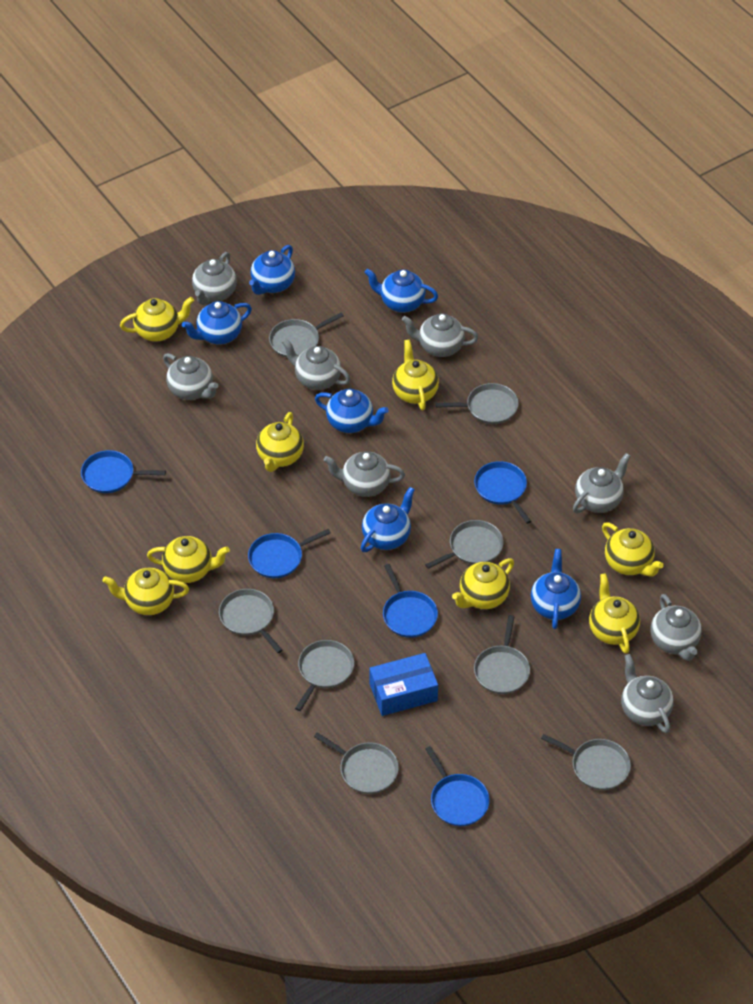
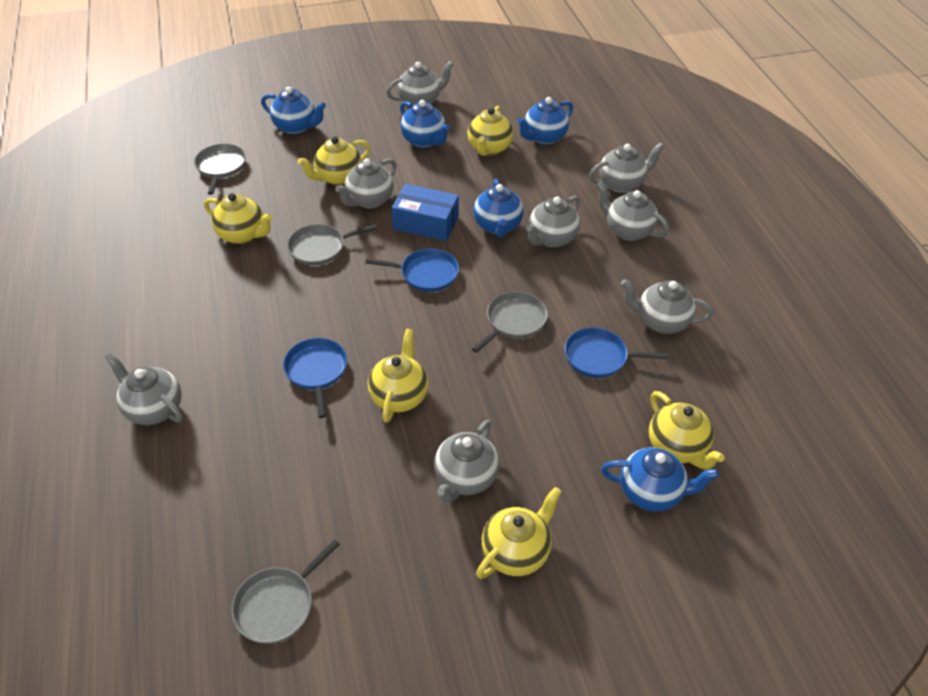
blue pan: [81,450,166,493] [248,529,331,578] [383,564,438,638] [425,746,490,826] [474,461,531,524] = 5 -> [283,338,347,418] [365,248,459,292] [565,327,668,378] = 3
blue teapot: [182,301,252,344] [249,245,295,295] [315,389,389,433] [361,487,415,552] [364,269,438,313] [531,549,581,629] = 6 -> [261,87,326,134] [400,100,450,148] [473,178,524,238] [517,97,573,145] [601,447,719,512] = 5
grey pan: [219,589,283,653] [269,313,344,358] [295,640,354,711] [314,732,399,794] [425,520,504,569] [435,383,518,424] [474,615,530,694] [541,734,631,790] = 8 -> [194,144,246,195] [232,539,340,644] [287,224,377,266] [472,291,548,353] = 4
yellow teapot: [103,567,189,615] [120,297,194,342] [147,536,230,583] [256,412,304,472] [392,339,439,410] [452,558,514,609] [589,573,640,654] [602,523,664,576] = 8 -> [204,193,273,244] [298,136,370,186] [368,329,428,423] [468,106,513,156] [476,487,561,579] [649,391,725,470] = 6

